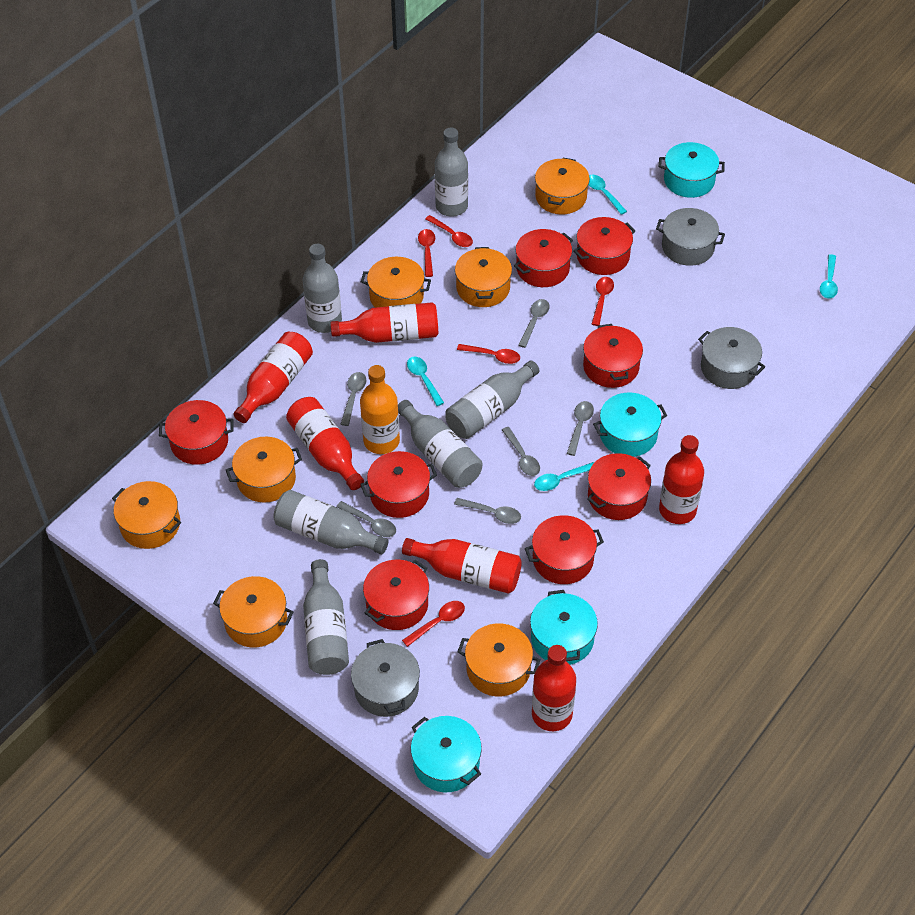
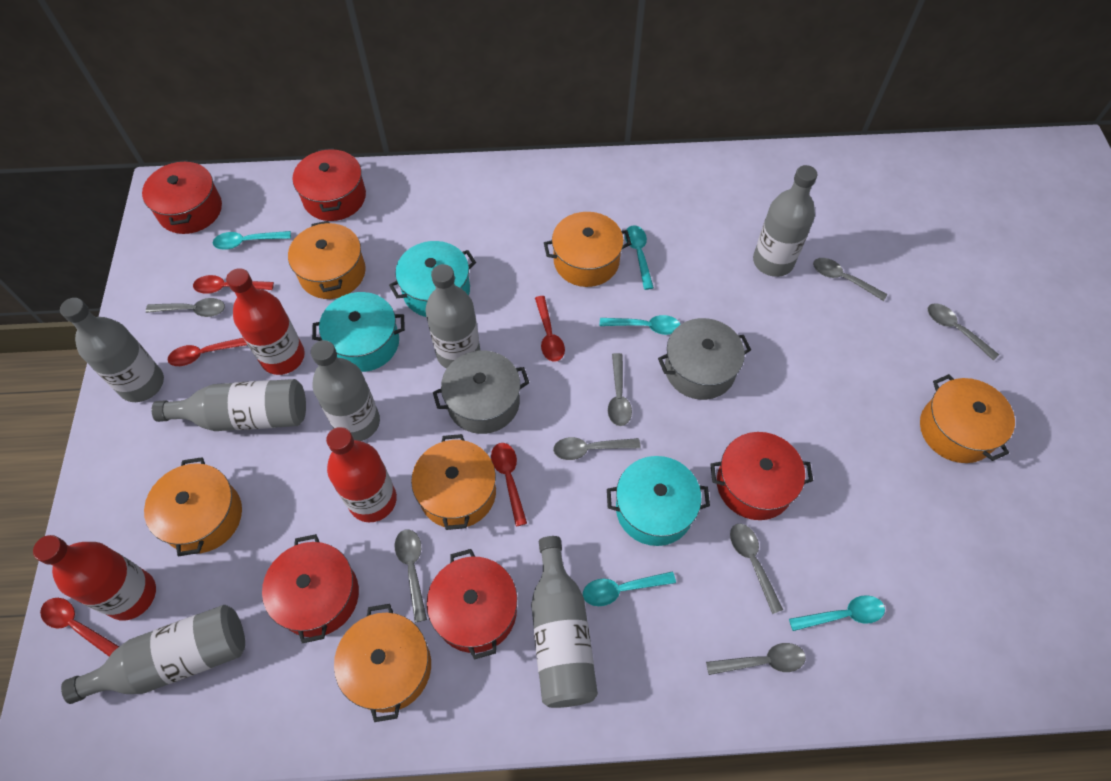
grey bottle: [273,490,389,555] [303,244,342,333] [303,559,349,675] [398,400,482,488] [435,128,468,217] [445,360,540,439] = 6 -> [60,298,164,402] [61,605,245,704] [152,379,306,431] [311,340,380,441] [425,264,481,369] [531,536,598,708] [753,165,817,277] = 7
grey pot: [351,639,420,717] [656,208,725,266] [698,327,765,389] = 3 -> [433,350,529,434] [658,318,751,400] = 2
grey spoon: [336,501,396,537] [341,372,367,426] [454,498,521,524] [502,427,540,476] [518,299,550,348] [567,401,594,456] = 6 -> [146,298,225,317] [395,529,427,623] [553,437,641,460] [608,353,632,426] [706,643,806,675] [730,524,783,614] [813,258,887,301] [928,303,999,361] = 8
orange bottle: [360,365,400,454] = 1 -> none = 0
orange pot: [112,481,181,549] [213,576,294,648] [226,437,302,503] [361,257,431,308] [455,247,512,307] [457,624,540,697] [535,158,590,215] = 7 -> [144,457,242,556] [288,221,366,299] [334,604,431,722] [411,434,496,530] [544,212,631,287] [920,374,1015,463] = 6
red bottle: [234,332,313,423] [286,397,364,490] [330,302,438,343] [402,538,522,594] [532,645,576,731] [659,435,704,524] = 6 -> [33,535,156,621] [226,268,305,375] [326,427,397,522] = 3
red pot: [159,400,234,465] [360,451,437,518] [363,560,429,630] [514,229,573,287] [525,515,604,584] [573,217,635,275] [583,324,643,388] [587,453,651,520] = 8 -> [142,160,222,234] [262,534,359,643] [293,148,366,221] [427,549,517,660] [710,432,813,520] = 5
turquoise pot: [411,716,482,792] [530,590,598,665] [593,393,667,457] [659,142,725,198] = 4 -> [312,292,405,372] [389,241,476,317] [607,456,710,546] = 3
turquoise spoon: [407,356,444,406] [534,462,594,491] [589,175,627,215] [820,254,838,299] = 4 -> [213,231,291,250] [583,571,676,606] [600,315,680,335] [625,226,654,290] [789,595,885,631] = 5

